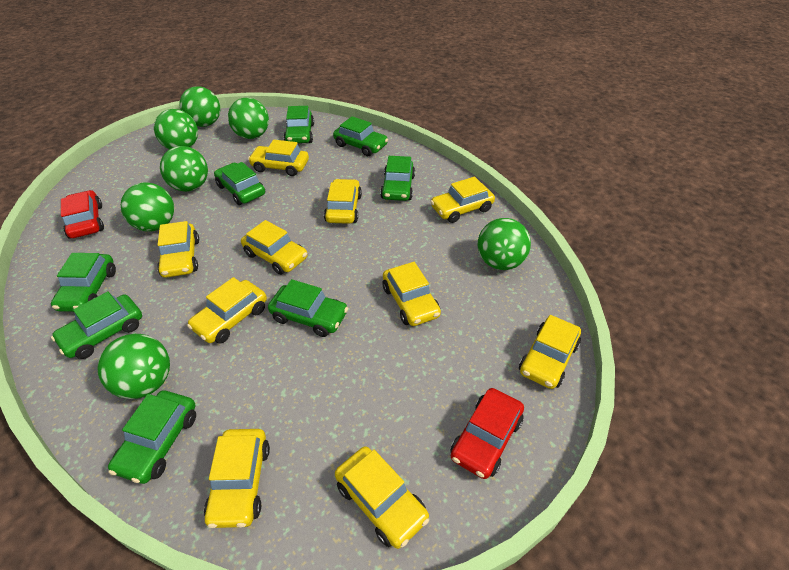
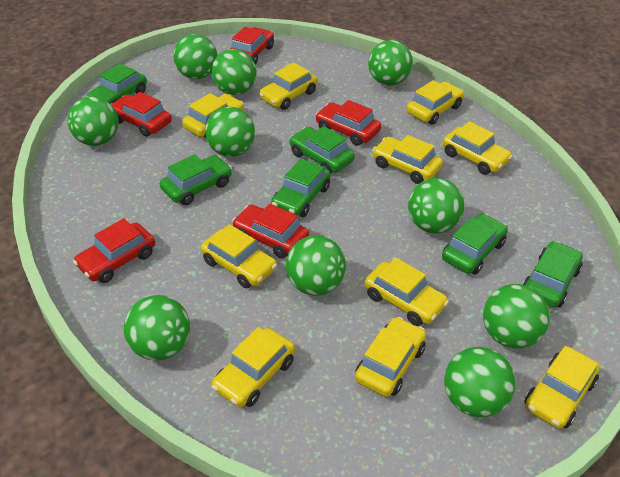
green ball: [97,334,170,399] [121,182,174,231] [154,109,198,149] [160,146,208,192] [180,86,220,127] [228,98,269,139] [478,218,531,270] = 7 -> [67,96,119,146] [124,295,190,361] [173,34,218,79] [205,107,255,157] [211,49,257,95] [286,235,346,296] [368,40,413,86] [408,178,464,233] [444,347,516,417] [483,284,550,348] = 10
green car: [51,253,116,312] [51,291,142,359] [108,390,196,484] [214,162,265,205] [268,279,348,337] [284,106,314,143] [333,116,388,156] [380,156,415,201] = 8 -> [87,64,147,104] [160,154,232,205] [271,159,331,217] [289,126,355,174] [442,214,508,275] [522,241,583,307] = 6
red car: [61,190,104,239] [450,388,524,479] = 2 -> [73,218,155,283] [111,92,172,137] [230,27,274,65] [232,204,309,258] [315,100,381,146] = 5

